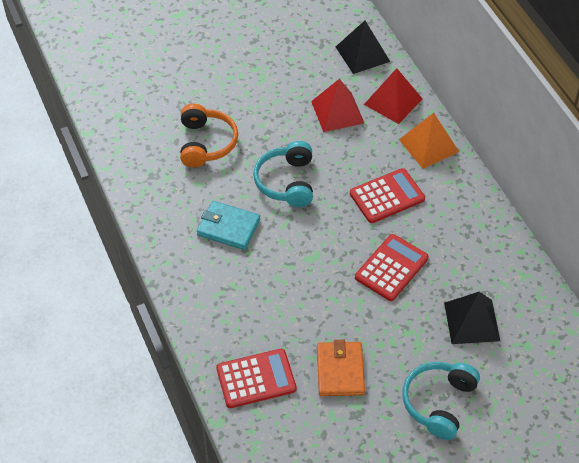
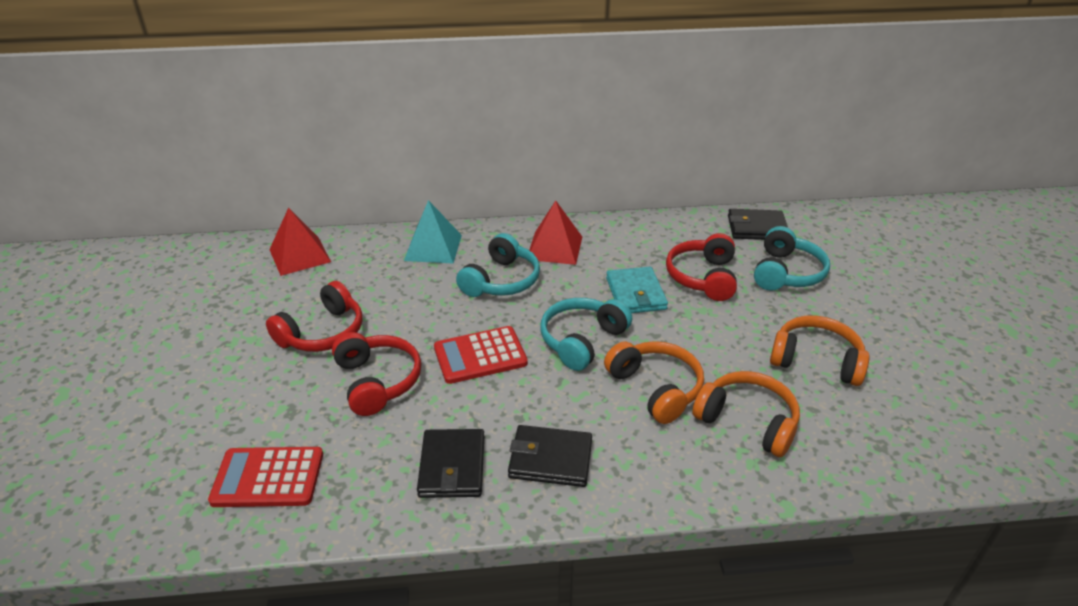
black pyramid: [336,21,390,74] [444,292,500,344] = 2 -> none = 0
black wallet: none = 0 -> [417,429,484,498] [508,425,592,487] [728,209,788,240] = 3
orange headphones: [180,104,238,168] = 1 -> [604,341,704,424] [692,371,800,457] [770,316,869,386] = 3
orange pyramid: [399,113,459,169] = 1 -> none = 0
orange wallet: [317,340,365,396] = 1 -> none = 0
red calculator: [216,349,297,408] [350,168,425,223] [355,234,429,301] = 3 -> [208,447,323,507] [434,326,528,384] = 2
red headphones: none = 0 -> [266,281,362,352] [332,332,422,416] [666,233,737,301] = 3
turquoise headphones: [253,141,313,207] [402,362,480,440] = 2 -> [456,233,540,297] [540,298,632,371] [754,226,830,291] = 3
turquoise pyramid: none = 0 -> [404,200,462,264] = 1

